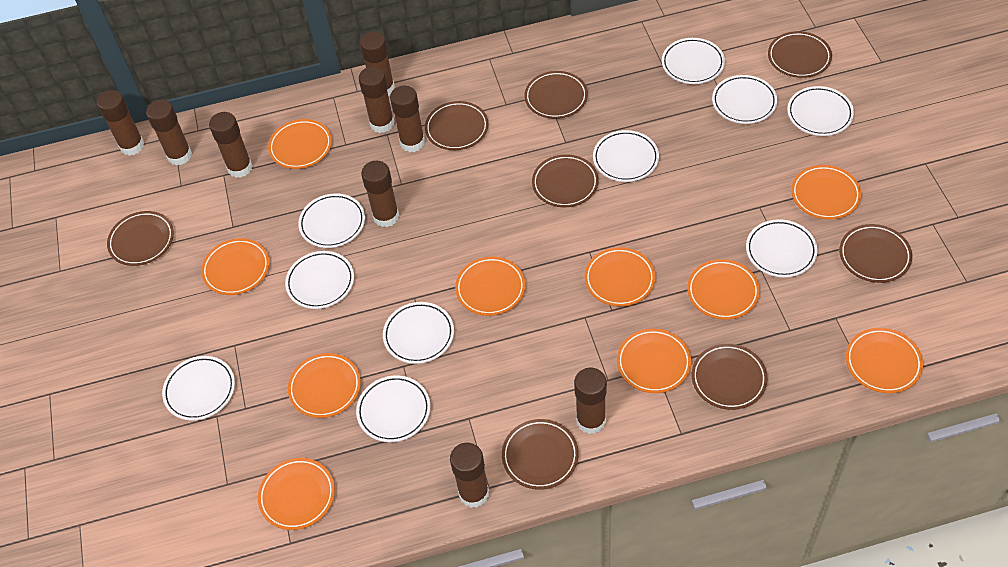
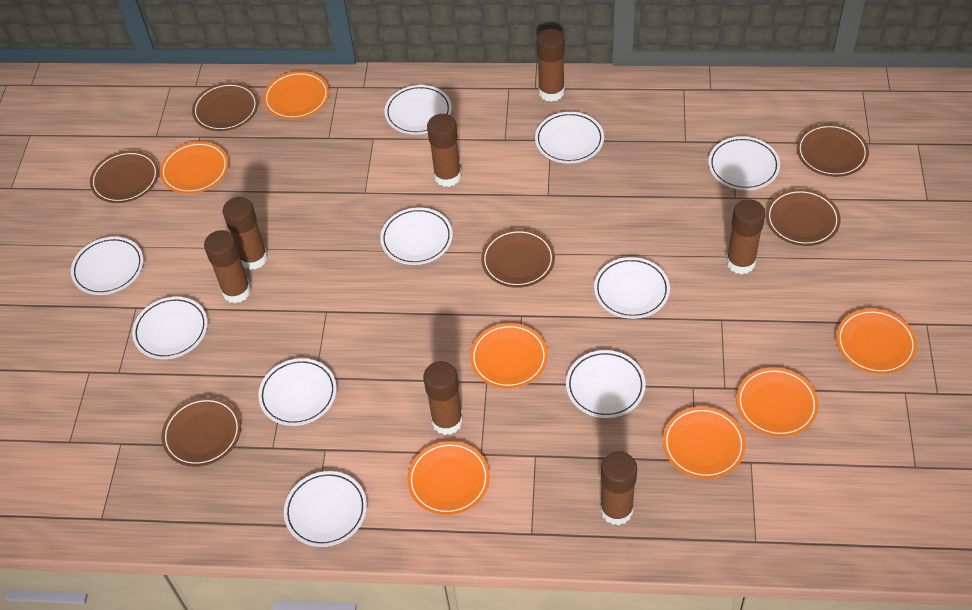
brown glue stick: [97,90,144,156] [146,100,192,166] [209,112,253,178] [358,67,394,133] [360,32,395,96] [361,161,399,227] [390,86,425,152] [450,443,489,508] [574,368,607,434] = 9 -> [204,230,251,303] [223,197,268,270] [423,361,463,435] [427,114,461,187] [536,29,565,102] [600,451,637,525] [726,199,765,274] = 7
brown plate: [107,211,174,266] [425,101,489,150] [502,419,579,490] [524,71,588,119] [532,154,599,207] [692,344,768,410] [768,31,832,78] [839,224,912,283] = 8 -> [90,150,159,203] [161,397,241,467] [192,82,258,131] [481,229,555,288] [766,189,841,246] [797,124,869,177] = 6
orange plate: [201,238,269,295] [258,458,335,530] [268,119,332,169] [288,353,361,418] [455,257,525,316] [585,247,655,306] [617,328,691,393] [687,259,760,320] [791,165,861,220] [846,328,923,393] = 10 -> [160,141,229,194] [263,71,329,120] [407,441,490,515] [470,323,548,389] [663,407,746,479] [736,367,819,437] [836,308,917,374] = 7

